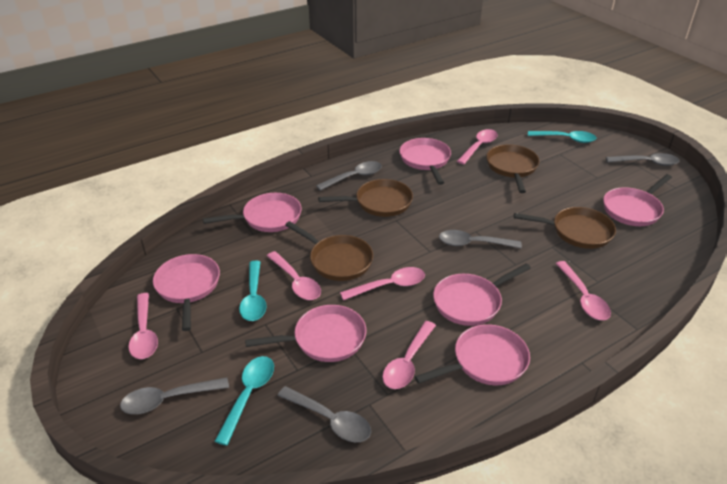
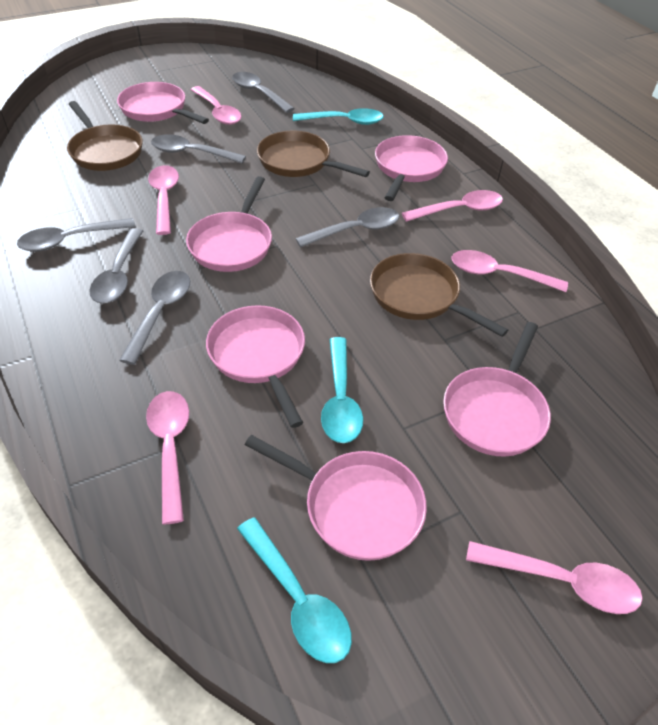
brown pan: [285,221,373,281] [318,179,413,217] [486,144,540,193] [514,207,616,249] = 4 -> [67,101,143,171] [257,131,370,177] [370,253,508,337] = 3
grey spoon: [120,377,229,414] [277,386,371,442] [316,161,382,191] [439,230,522,248] [606,153,679,166] = 5 -> [17,218,136,252] [89,228,143,303] [119,271,190,365] [151,134,246,163] [232,72,295,113] [295,207,399,247] = 6
pink pan: [153,254,220,331] [203,193,302,232] [245,305,366,362] [399,138,451,185] [415,324,530,385] [433,263,531,326] [603,174,672,226] = 7 -> [117,82,209,124] [186,176,272,272] [206,305,305,428] [245,435,427,561] [375,135,448,201] [443,322,551,457] = 6

